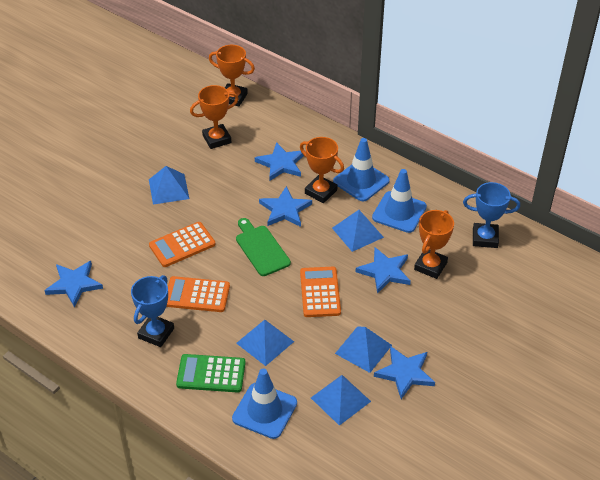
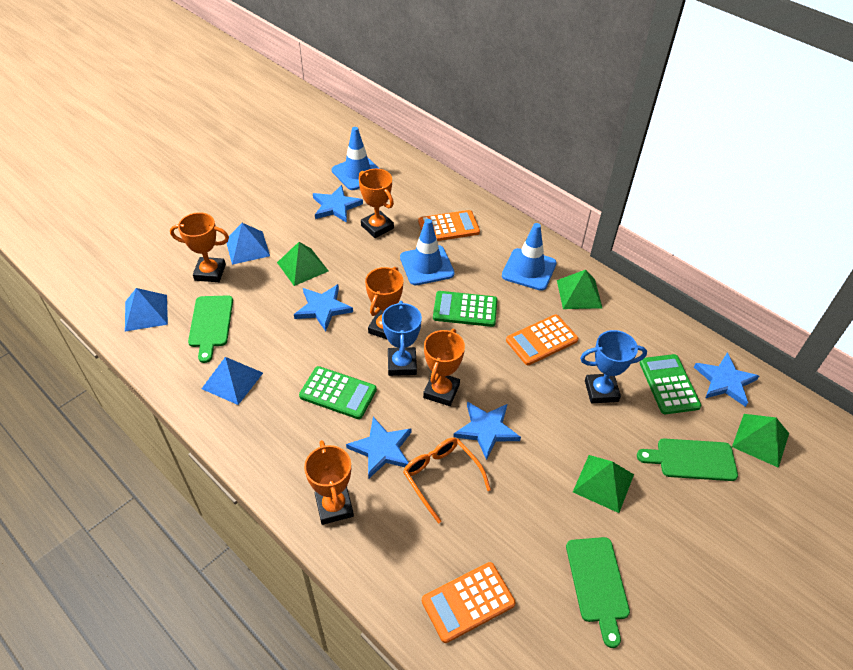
blue pyramid: [149,166,189,205] [236,320,294,366] [311,375,371,426] [332,210,384,252] [335,327,392,373] = 5 -> [125,288,168,331] [202,357,263,405] [227,223,270,265] = 3
green calculator: [176,354,246,393] = 1 -> [299,366,377,419] [433,291,497,327] [640,354,702,414] = 3
green cutting board: [236,218,291,276] = 1 -> [188,295,233,363] [566,537,630,648] [637,439,738,481] = 3
green pyramid: none = 0 -> [277,242,328,286] [557,269,602,309] [573,455,634,513] [732,414,789,468] = 4
orange glasses: none = 0 -> [403,438,491,524] = 1
orange trophy: [190,85,239,149] [209,45,255,107] [300,137,344,203] [414,210,454,279] = 4 -> [170,212,229,282] [304,440,354,525] [359,169,394,238] [365,267,404,340] [423,329,465,406] = 5

